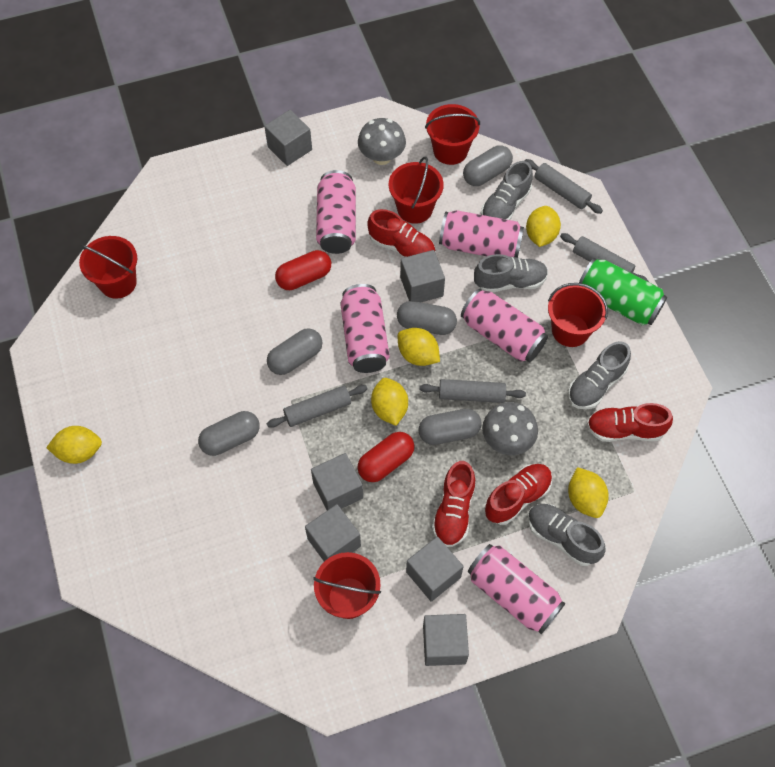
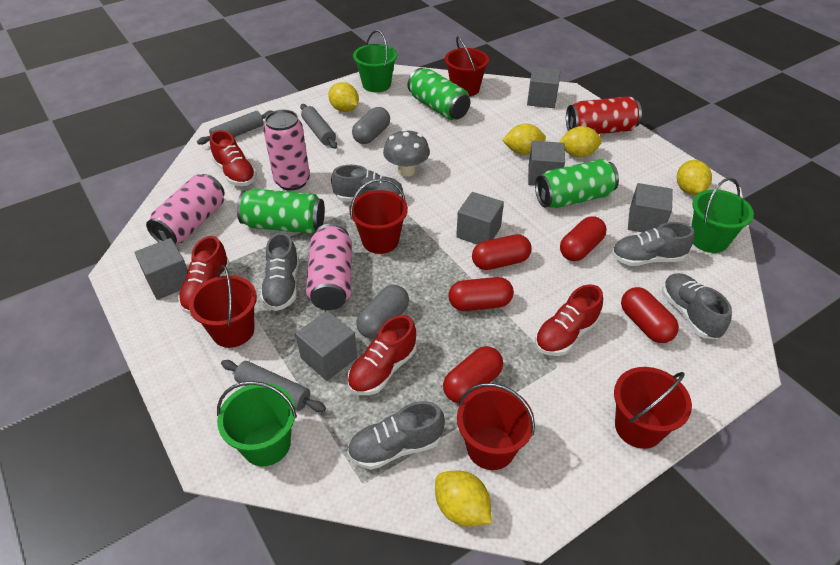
green bucket: none = 0 -> [217,381,297,466] [353,30,397,92] [692,178,754,253] = 3
green can: [579,258,667,325] = 1 -> [237,189,325,234] [408,68,471,120] [535,159,619,208] = 3
grey capsule: [198,411,260,456] [267,328,323,375] [397,301,457,335] [418,409,482,445] [463,145,513,186] = 5 -> [352,107,390,144] [356,285,409,339] = 2
grey mushroom: [358,118,406,165] [482,402,538,455] = 2 -> [383,129,430,176] = 1
grey rolling pin: [267,385,367,428] [419,379,526,403] [525,159,603,214] [560,233,649,282] = 4 -> [197,110,273,145] [221,360,326,412] [300,104,337,149] = 3
grey shoe: [474,254,548,292] [481,161,533,220] [528,504,606,566] [568,341,631,409] = 4 -> [260,232,299,311] [331,165,404,202] [347,401,445,470] [612,222,695,266] [662,273,732,339] = 5
pink can: [316,170,356,254] [340,284,389,373] [439,210,524,257] [461,289,548,362] [468,544,565,634] = 5 -> [146,174,225,244] [263,110,310,191] [306,224,352,310] = 3
red can: none = 0 -> [566,96,642,134] = 1
red capsule: [275,250,331,290] [357,432,414,482] = 2 -> [443,346,503,403] [449,277,514,311] [472,234,532,270] [560,216,607,261] [621,287,679,343] = 5

